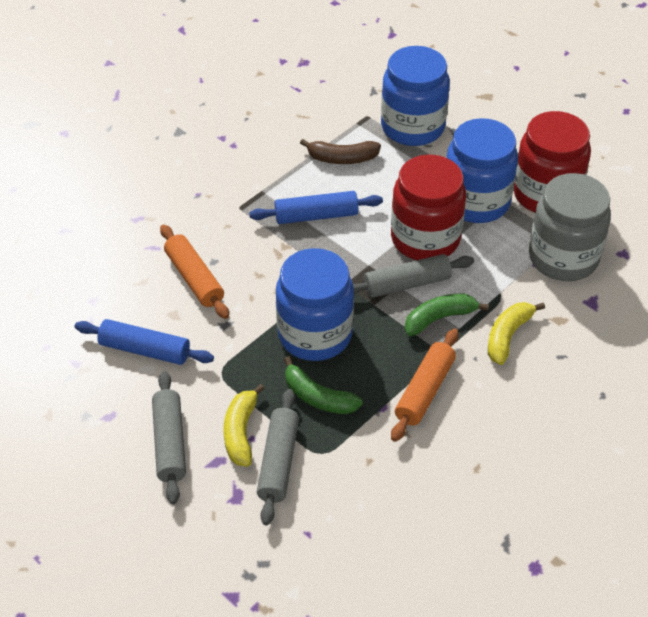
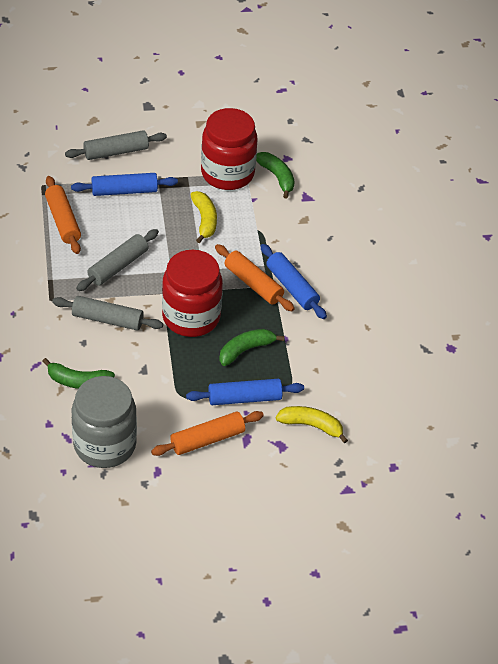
blue jar: [276,248,354,361] [381,46,450,146] [446,118,518,223] = 3 -> none = 0
blue rolling pin: [75,319,214,365] [249,191,383,224] = 2 -> [71,173,178,196] [186,379,304,405] [260,244,327,319] = 3
brown banana: [300,139,381,164] = 1 -> none = 0
green banana: [284,356,363,414] [405,294,489,336] = 2 -> [42,358,115,389] [219,329,284,366] [256,152,295,199] = 3
orange rolling pin: [160,224,229,319] [391,328,458,442] = 2 -> [45,176,81,254] [151,411,264,456] [215,244,295,311] = 3

